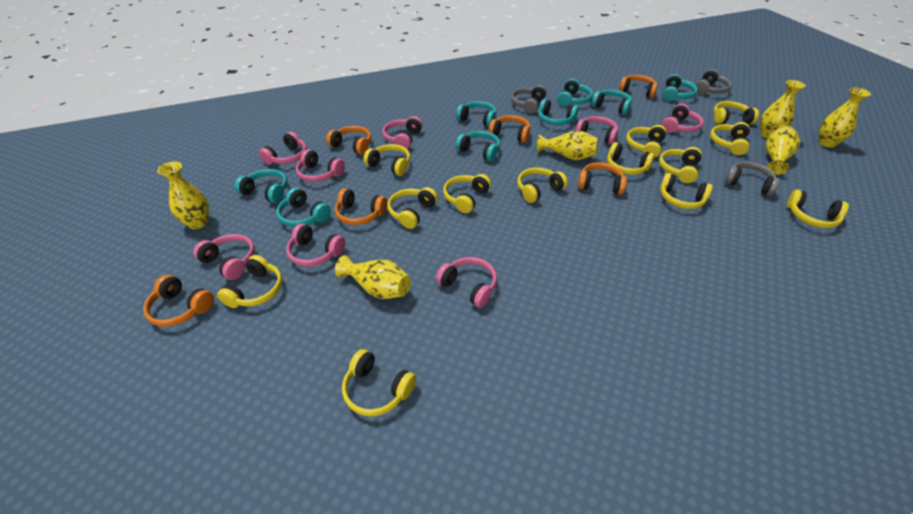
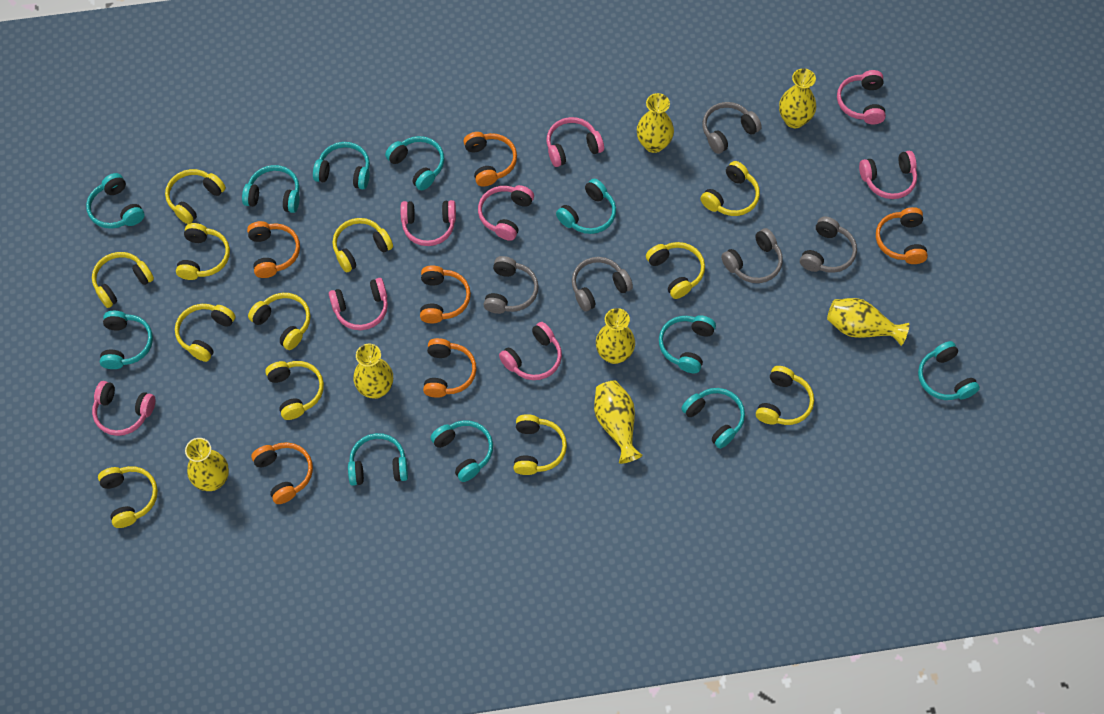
grey headphones: [511,85,547,114] [695,69,732,94] [725,162,780,196] = 3 -> [483,256,538,314] [572,257,633,312] [702,102,762,154] [721,228,783,283] [800,216,857,273] = 5
turquoise headphones: [235,169,288,203] [277,187,331,227] [455,131,500,161] [456,101,496,127] [538,99,578,125] [557,79,593,106] [592,90,632,115] [662,74,698,101] = 8 -> [86,173,145,229] [100,311,153,369] [242,165,300,213] [313,142,370,189] [348,433,408,486] [385,136,444,190] [430,420,493,482] [556,178,616,234] [659,315,716,373] [681,388,745,449] [918,341,980,400] = 11
yellow headphones: [217,255,282,308] [342,349,416,416] [363,144,411,176] [387,187,438,229] [443,174,491,213] [517,167,568,203] [607,142,655,175] [626,125,667,158] [659,147,702,183] [660,173,713,209] [710,122,750,155] [714,101,759,124] [787,189,849,228] = 13 -> [92,252,154,308] [98,466,158,528] [165,169,226,224] [175,304,236,362] [176,223,230,280] [248,293,311,350] [265,361,324,420] [332,218,393,272] [513,414,567,475] [646,242,705,299] [700,161,760,216] [756,366,814,425] = 12
yellow vase: [157,162,209,229] [335,255,411,299] [537,131,598,160] [760,80,806,138] [765,125,800,175] [819,88,871,148] = 6 -> [185,438,229,491] [353,344,393,399] [594,380,643,464] [596,308,635,364] [637,93,674,153] [779,68,816,128] [827,298,910,346] = 7

